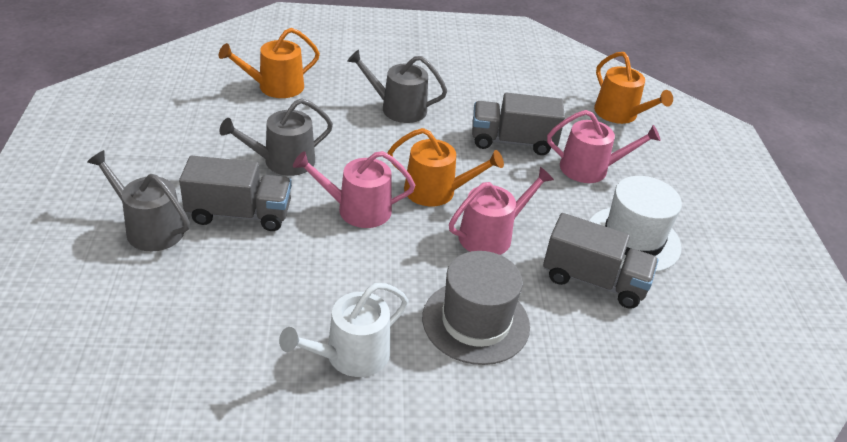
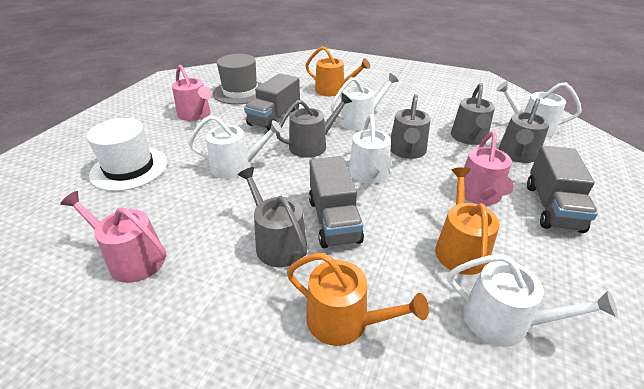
grey watering can: [87,150,190,251] [219,98,333,176] [347,50,447,123] = 3 -> [238,167,307,267] [276,93,352,158] [391,94,431,159] [451,83,495,145] [498,98,550,163] = 5
white watering can: [279,283,408,377] = 1 -> [188,115,283,179] [331,73,399,131] [349,114,392,184] [448,254,618,347] [496,81,582,138] = 5

